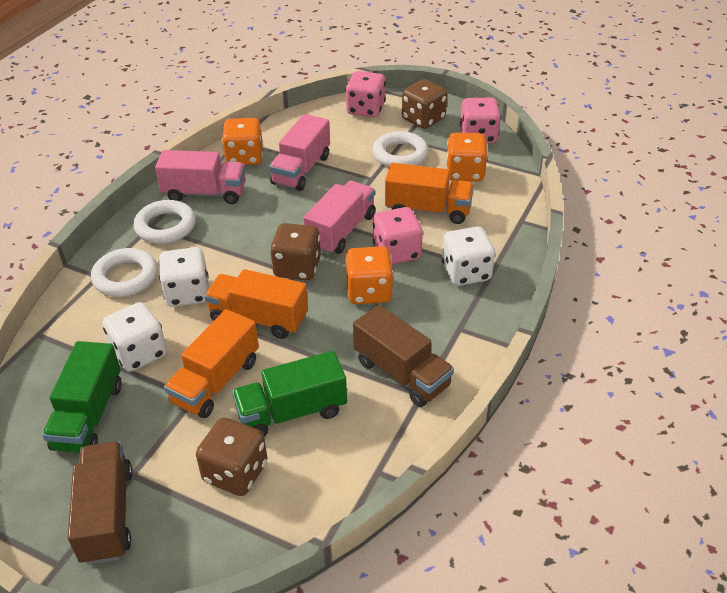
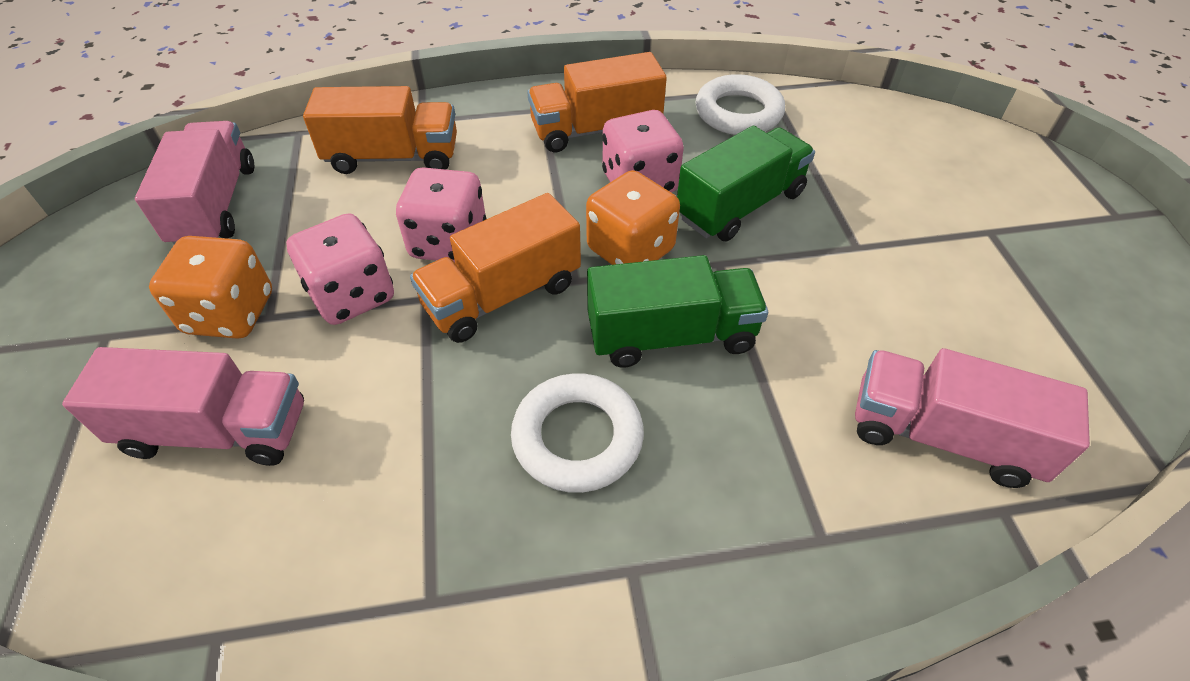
brown dice: [196,417,268,496] [270,223,321,280] [402,79,447,129] = 3 -> none = 0
brown truck: [68,441,133,565] [353,305,454,407] = 2 -> none = 0
orange dice: [222,118,263,165] [345,246,393,304] [446,133,488,182] = 3 -> [149,236,272,338] [586,170,680,265] = 2
white dice: [103,302,167,372] [159,247,209,307] [442,227,495,286] = 3 -> none = 0
white ring: [91,248,158,297] [133,200,196,244] [372,131,429,167] = 3 -> [511,373,644,493] [696,74,785,135] = 2

